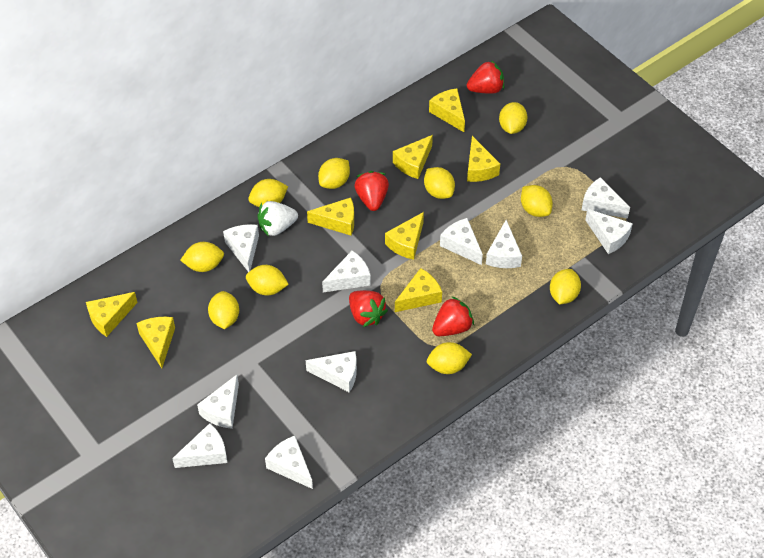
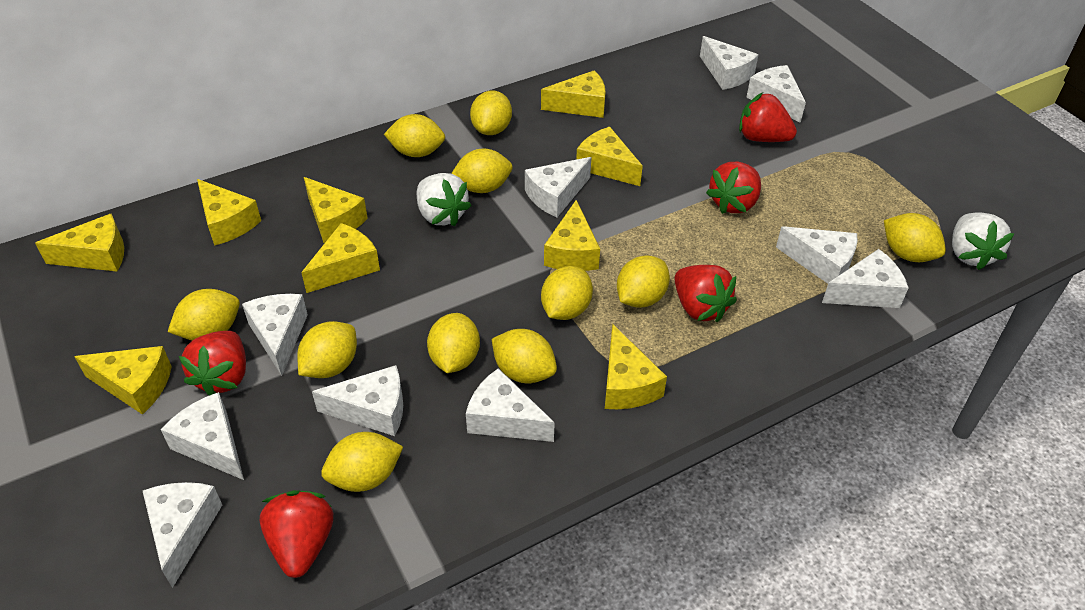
red strawberry: [349,290,388,327] [354,171,389,211] [432,296,474,336] [467,60,504,94] = 4 -> [179,331,246,396] [260,490,333,578] [675,265,737,323] [706,161,761,214] [739,93,797,142] = 5
white strawberry: [258,201,298,236] = 1 -> [416,173,472,227] [952,212,1015,270] = 2
yellow cheese: [86,292,138,337] [136,317,175,368] [307,197,354,236] [385,212,424,260] [393,135,433,179] [395,268,442,312] [429,88,465,132] [467,136,500,182] = 8 -> [35,214,124,272] [74,346,172,415] [197,179,261,246] [301,223,380,293] [304,177,368,243] [541,70,606,118] [544,200,600,271] [576,127,643,186] [605,324,667,409] = 9
yellow lemon: [180,242,224,272] [208,291,239,329] [246,265,289,295] [248,179,288,207] [318,158,350,189] [424,167,455,199] [427,342,472,374] [499,102,527,134] [521,185,553,217] [550,269,581,304] = 10 -> [168,289,240,341] [297,321,357,378] [321,432,403,492] [384,114,445,157] [427,313,480,373] [451,149,513,193] [470,91,512,135] [492,329,557,383] [541,266,593,320] [617,255,670,308] [884,213,946,262] = 11

